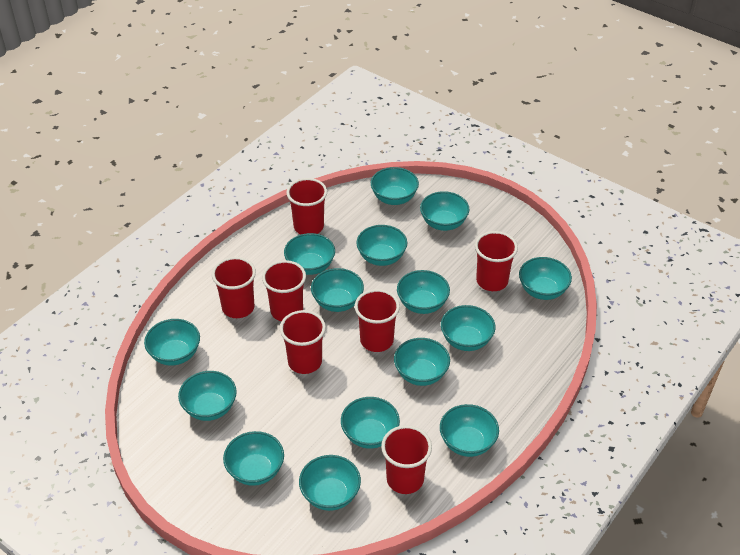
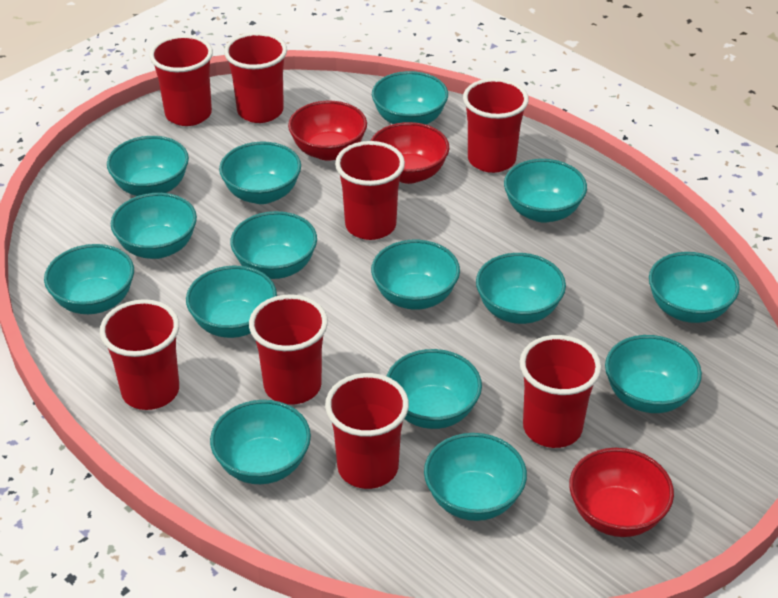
red bowl: none = 0 -> [288,101,367,161] [371,122,449,184] [569,448,674,537] = 3
red cup: [212,257,256,318] [262,260,306,321] [280,310,326,374] [286,178,327,234] [355,289,400,352] [381,425,432,494] [475,231,518,291] = 7 -> [100,299,179,410] [149,35,213,126] [224,32,287,123] [249,294,328,405] [325,373,409,489] [335,141,405,240] [463,78,529,173] [519,335,601,448] = 8

